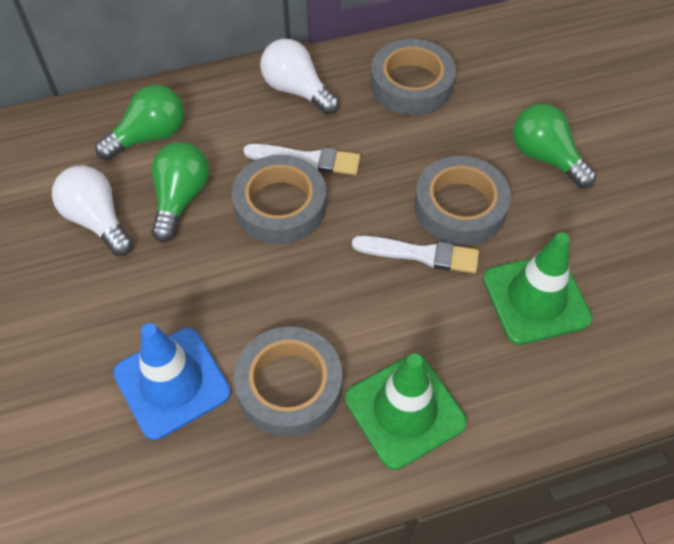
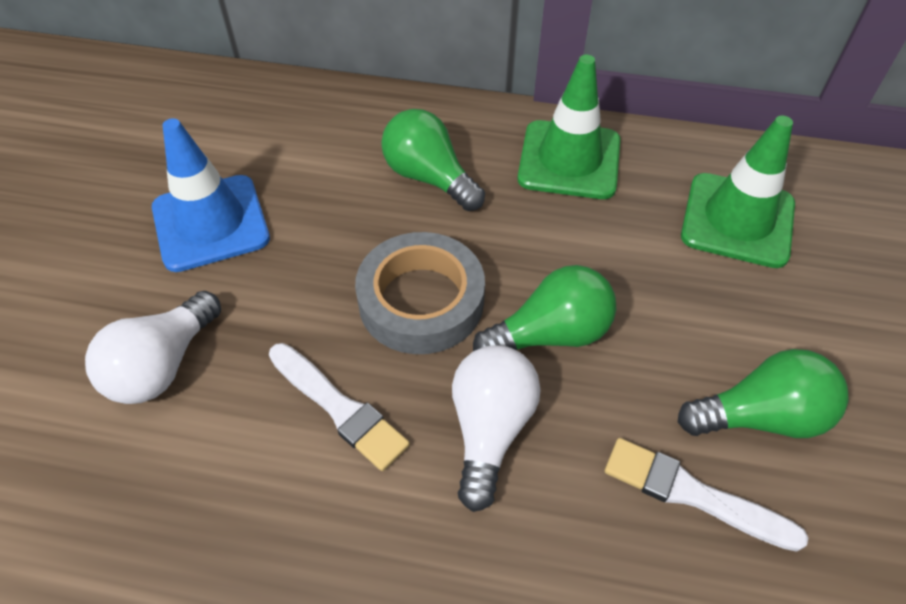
grey tape: [232,155,326,244] [234,326,342,437] [371,39,456,115] [414,156,511,245] = 4 -> [355,232,485,354] = 1

